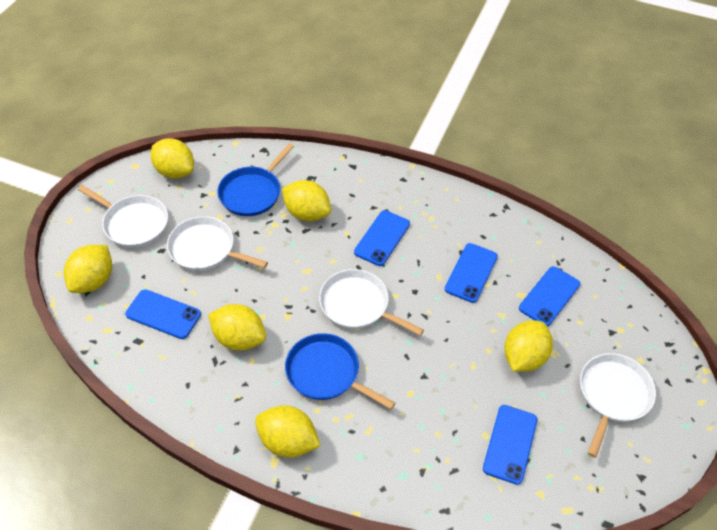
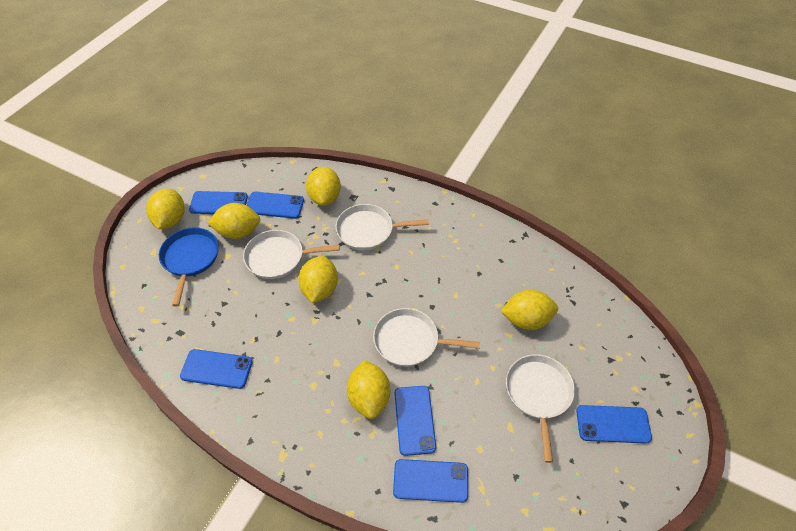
blue pan: [217,143,294,216] [285,333,395,409] = 2 -> [159,227,219,306] = 1
blue phone: [125,289,201,339] [354,210,410,266] [445,243,498,303] [483,405,537,485] [519,266,580,326] = 5 -> [180,349,253,389] [189,191,248,214] [246,192,304,219] [393,459,468,503] [395,386,436,456] [576,405,652,444] = 6

